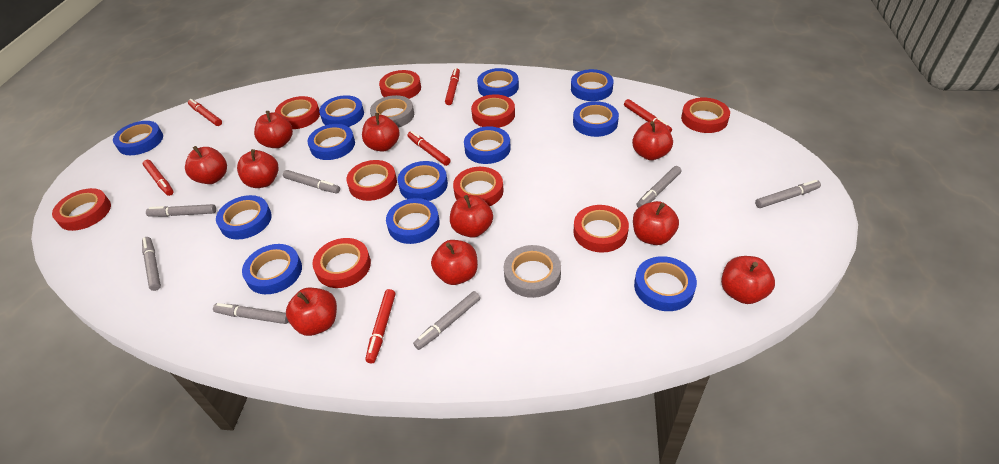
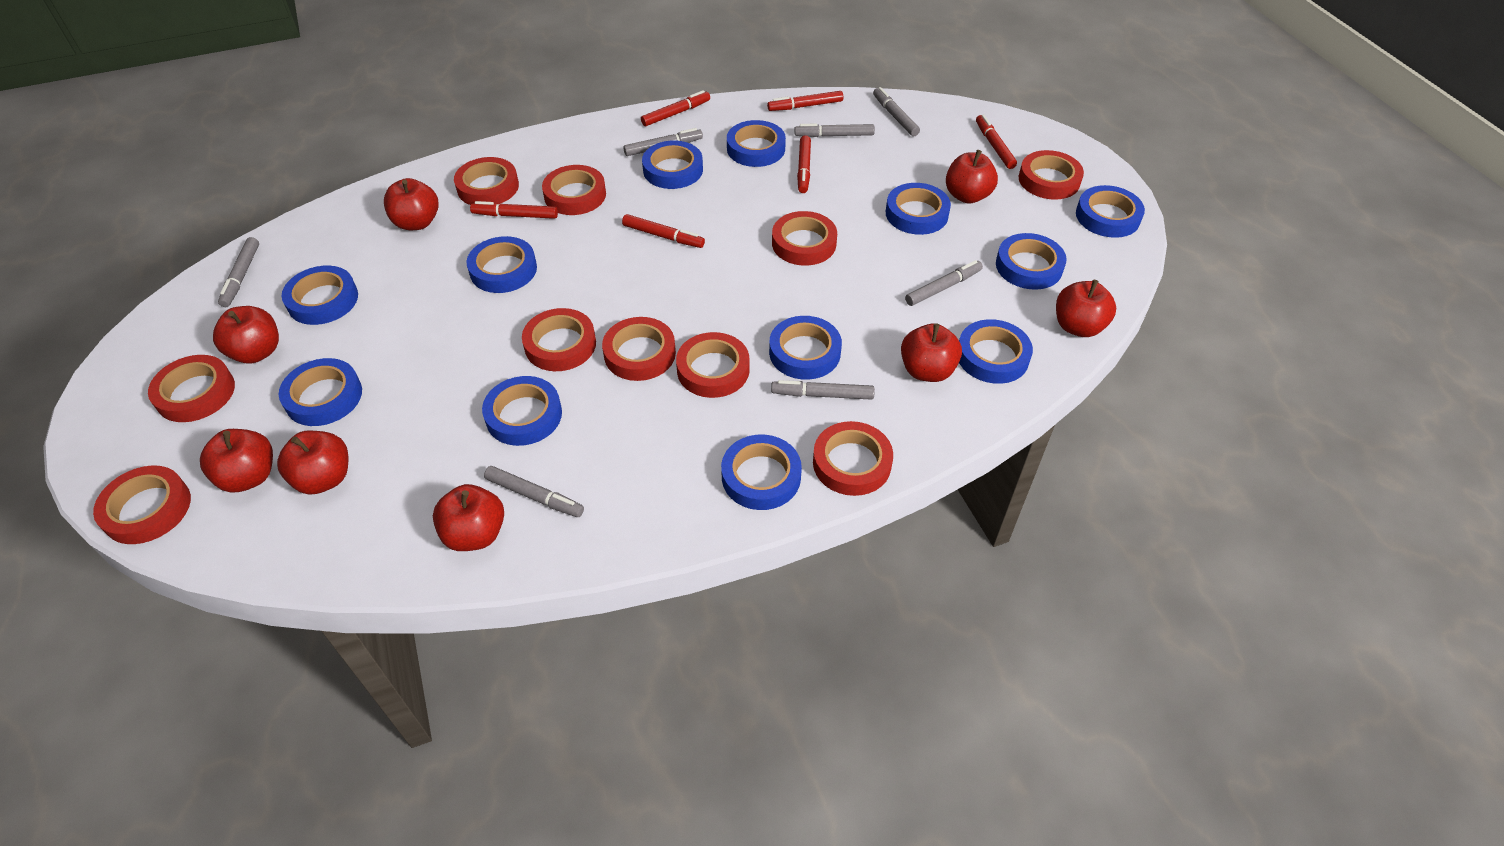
grey tape: [370,95,414,128] [504,245,561,298] = 2 -> none = 0
red apple: [185,146,227,184] [237,149,279,188] [254,111,293,148] [286,288,337,336] [362,113,400,152] [431,240,478,285] [450,195,493,238] [632,121,673,160] [633,201,679,245] [721,256,775,304] = 10 -> [200,429,273,493] [213,306,279,363] [277,430,348,494] [384,178,439,230] [433,484,504,551] [901,323,962,382] [946,150,998,204] [1056,280,1116,337] = 8
red tape: [52,188,111,231] [275,96,320,129] [313,238,371,288] [346,160,397,201] [379,70,421,99] [453,167,504,206] [471,94,515,128] [573,205,629,253] [681,98,730,133] = 9 -> [93,466,191,544] [148,355,235,422] [454,157,519,205] [522,308,596,371] [542,165,606,215] [602,317,676,381] [676,332,750,398] [772,211,837,265] [813,421,893,496] [1019,150,1084,200] = 10

